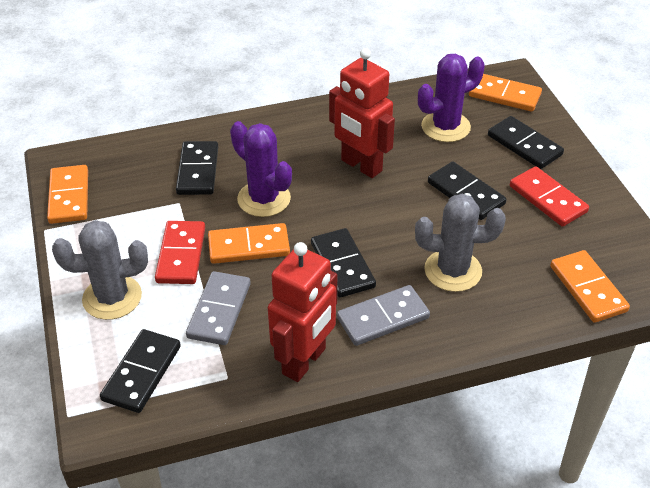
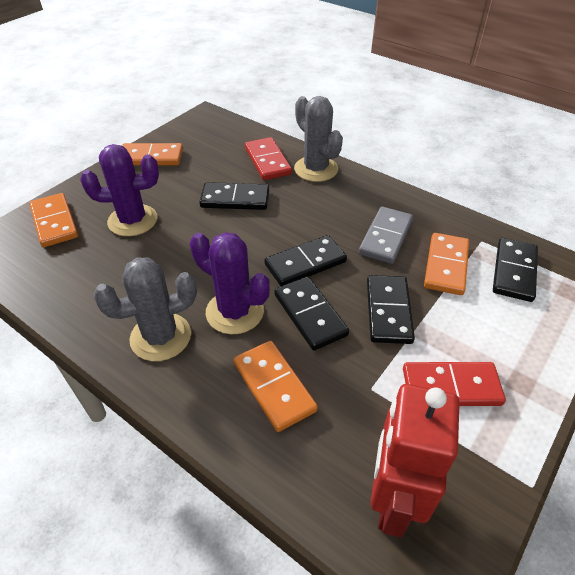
grey domino: [186,271,251,345] [337,285,430,346] = 2 -> [359,207,413,264] = 1
red robot: [268,242,337,382] [329,48,395,178] = 2 -> [371,384,459,538] = 1

